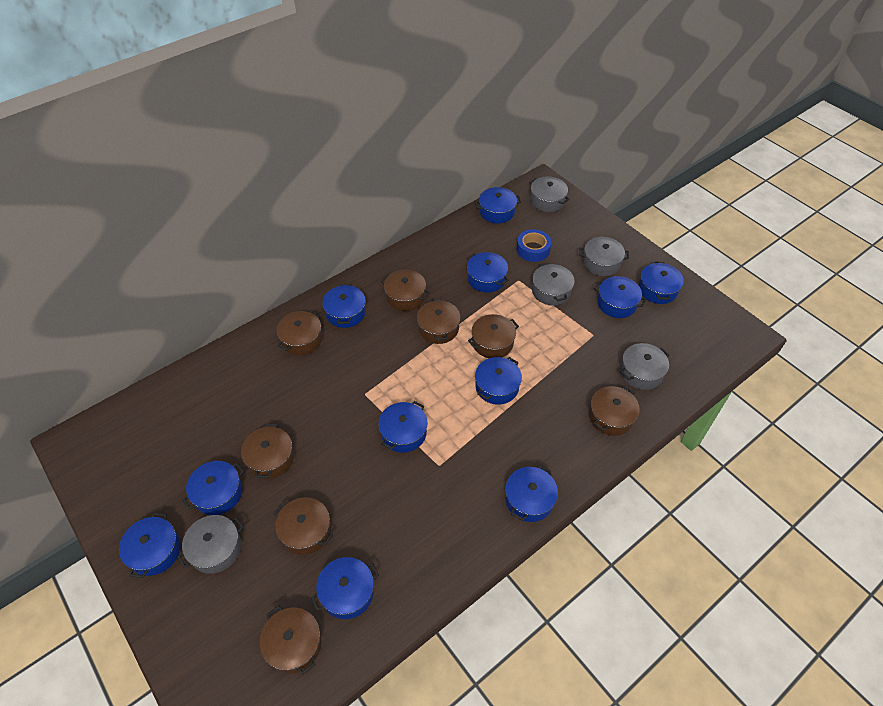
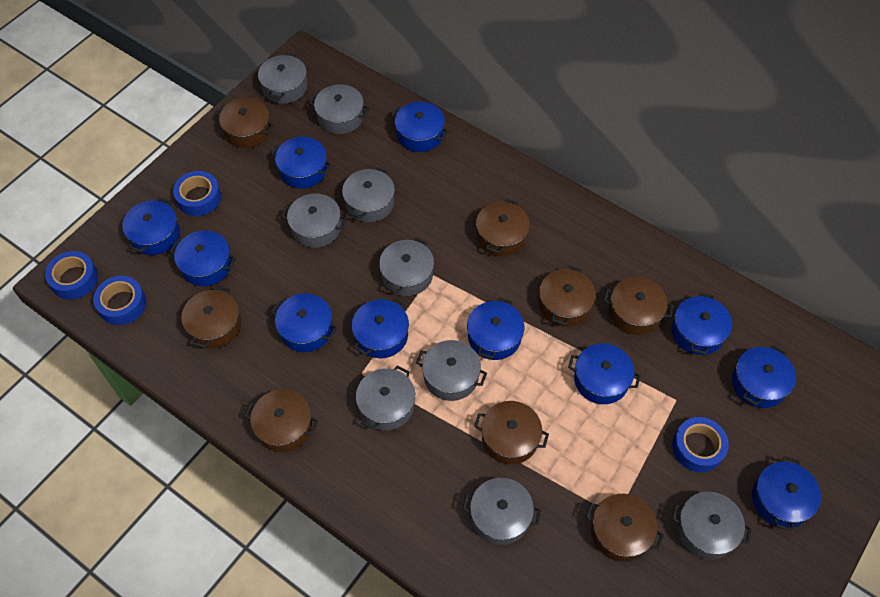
blue tape: [517,229,552,262] = 1 -> [45,251,98,300] [93,276,146,325] [173,171,221,216] [672,417,729,472] = 4
grey pot: [177,515,244,574] [529,176,570,212] [532,263,575,305] [579,237,629,276] [620,343,669,390] = 5 -> [258,53,308,104] [281,193,347,248] [309,85,369,134] [342,167,395,222] [356,366,415,430] [379,237,434,296] [416,340,487,401] [463,478,541,545] [672,492,752,560] = 9

